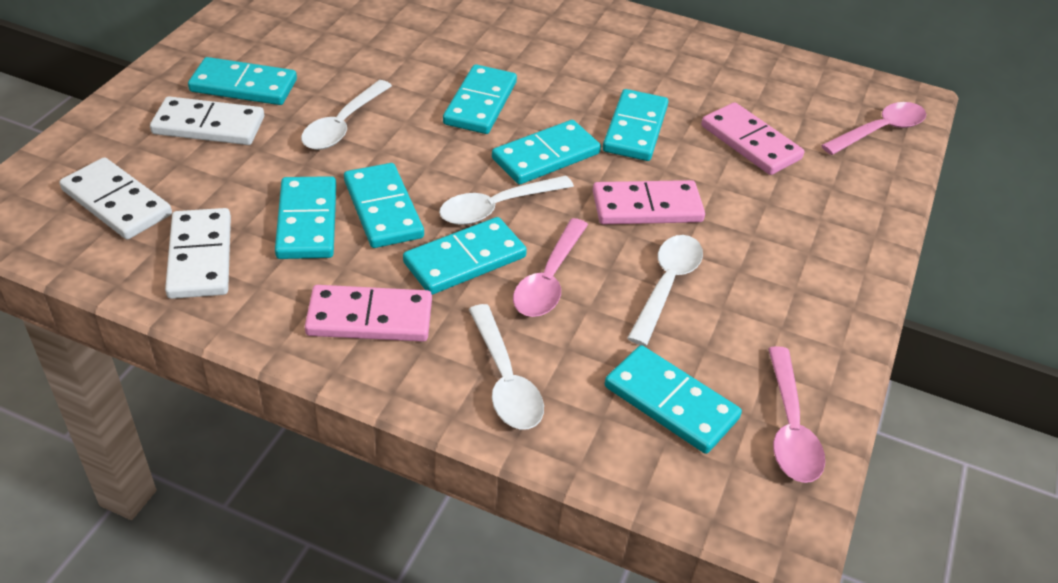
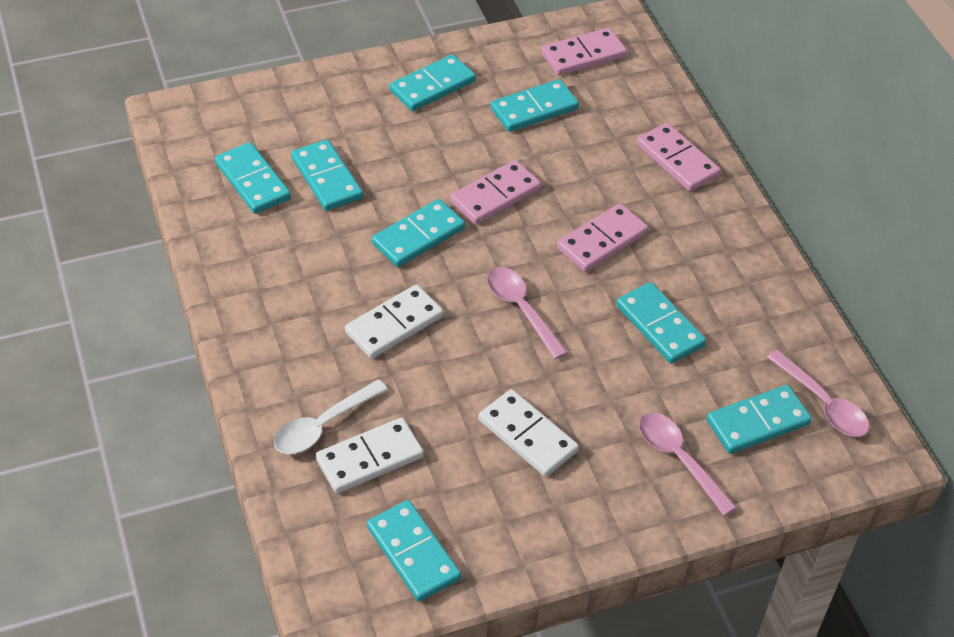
pink domino: [305,285,432,342] [593,180,705,224] [701,102,804,175] = 3 -> [450,160,541,224] [541,28,627,75] [557,203,648,272] [637,123,721,191] = 4
white spoon: [301,80,392,150] [439,175,574,225] [469,304,544,430] [627,235,703,346] = 4 -> [274,379,388,454] = 1

